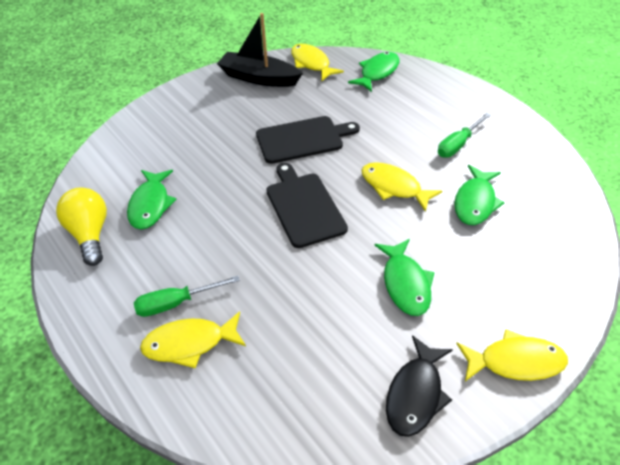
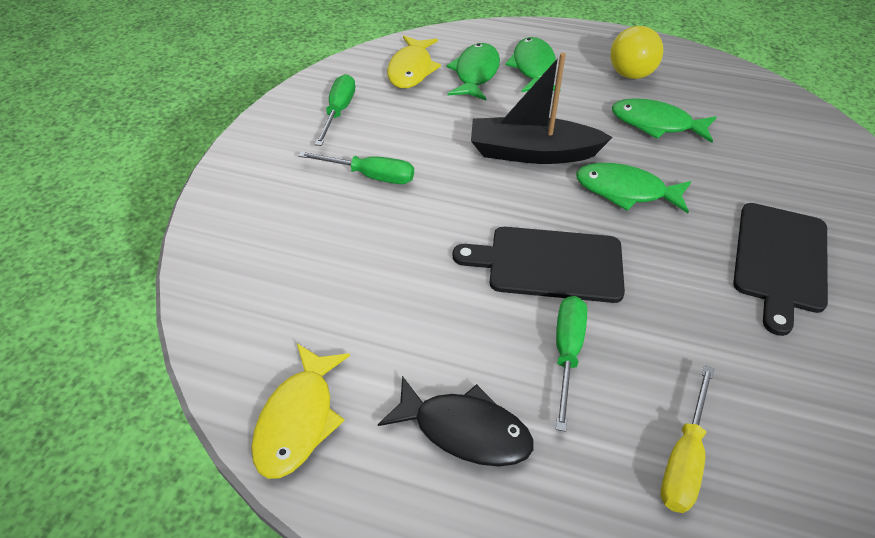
green screwdriver: [134,276,240,317] [438,113,491,158] = 2 -> [298,151,414,184] [315,74,355,146] [556,296,587,432] = 3
yellow fish: [140,312,246,368] [291,44,344,81] [361,162,442,212] [456,329,568,381] = 4 -> [251,343,350,479] [387,36,441,88] = 2
yellow screwdriver: none = 0 -> [661,365,714,513] = 1

